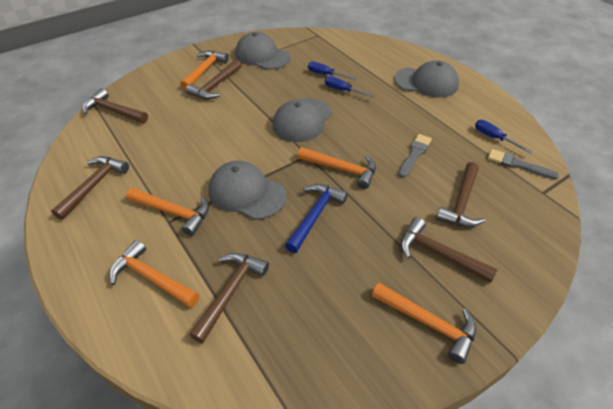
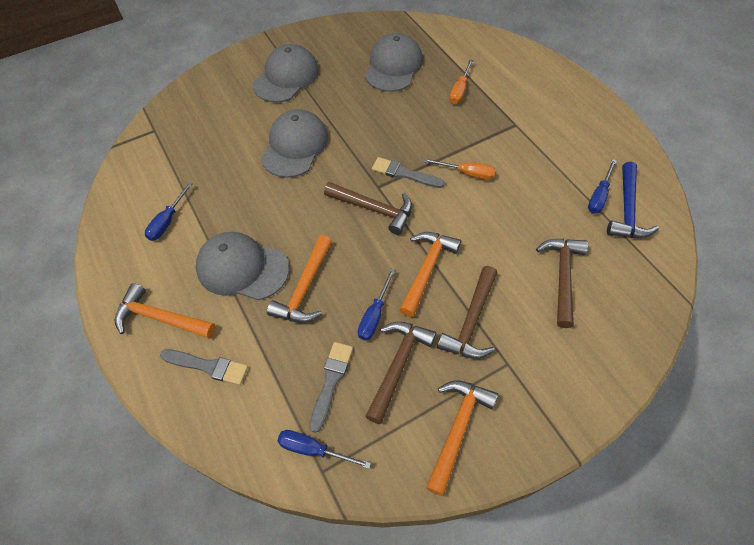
blue screwdriver: [308,62,357,80] [325,76,375,98] [475,120,533,154] = 3 -> [145,182,193,241] [277,430,371,469] [358,268,395,341] [588,159,617,214] = 4
brown hammer: [51,156,129,220] [83,88,148,123] [186,59,241,99] [189,253,269,343] [401,217,498,283] [436,162,485,227] = 6 -> [324,182,412,235] [365,322,436,424] [437,266,497,359] [536,239,588,328] = 4
grey brush: [398,134,432,178] [488,149,559,179] = 2 -> [160,349,248,385] [309,342,353,433] [372,157,445,188] = 3
orange hammer: [109,240,199,308] [126,188,209,236] [180,51,229,90] [297,147,376,189] [372,283,476,364] = 5 -> [114,283,216,339] [267,235,332,323] [399,232,461,317] [426,381,498,496] = 4
orange screwdriver: none = 0 -> [424,159,496,180] [450,60,473,104] = 2

